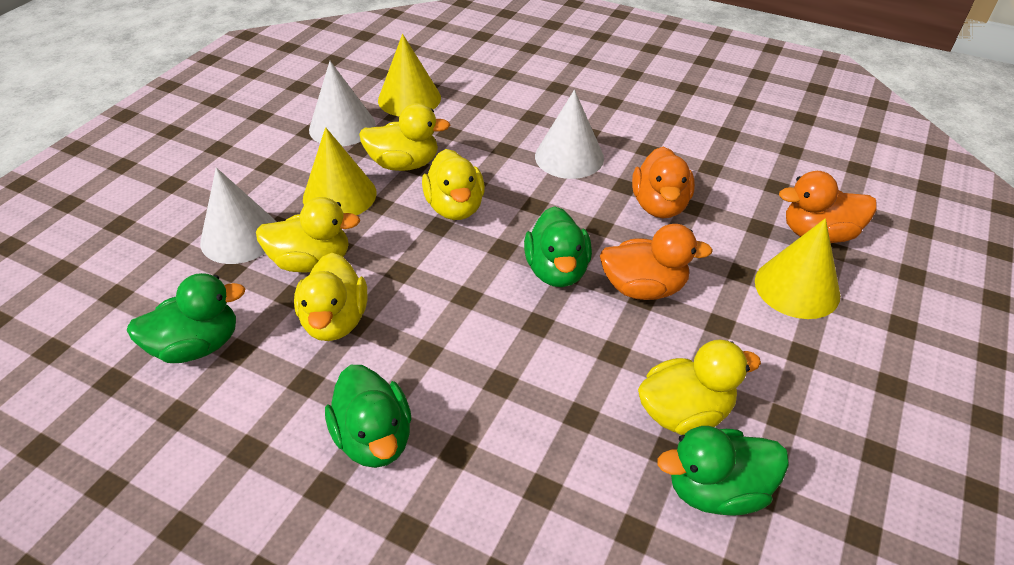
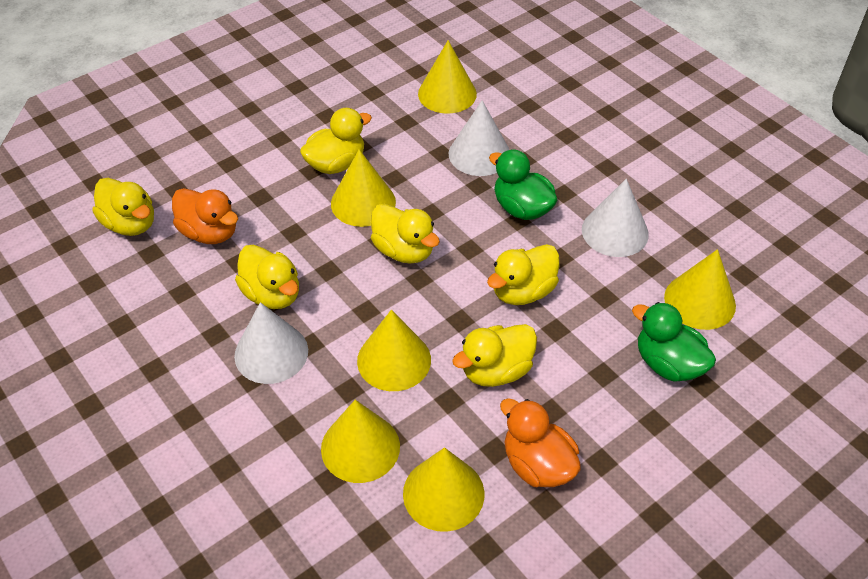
green duck: [127,273,245,363] [325,365,411,468] [524,206,592,287] [657,426,789,516] = 4 -> [489,150,558,220] [632,302,716,382] = 2
orange duck: [600,224,713,300] [632,147,695,218] [779,171,877,243] = 3 -> [172,188,238,244] [500,398,581,487] = 2
yellow cone: [303,127,377,216] [378,34,441,116] [755,218,840,319] = 3 -> [321,400,400,483] [331,149,396,227] [357,310,431,391] [403,447,484,532] [418,40,477,114] [664,249,736,330] = 6
yellow duck: [256,197,360,273] [294,253,367,341] [359,103,450,171] [422,149,485,220] [638,340,761,435] = 5 -> [92,178,154,236] [235,245,299,309] [300,108,372,174] [371,204,440,264] [452,324,537,387] [487,244,559,305] = 6

